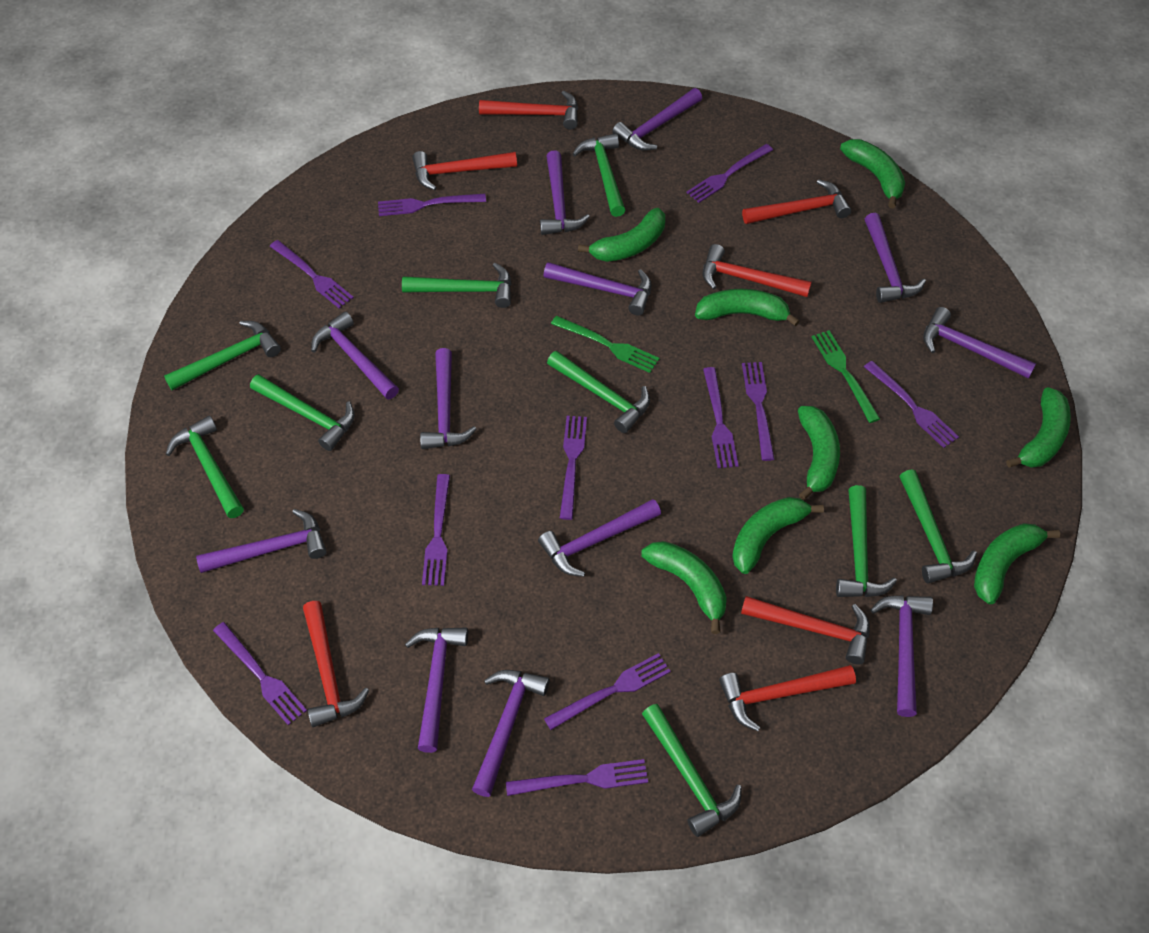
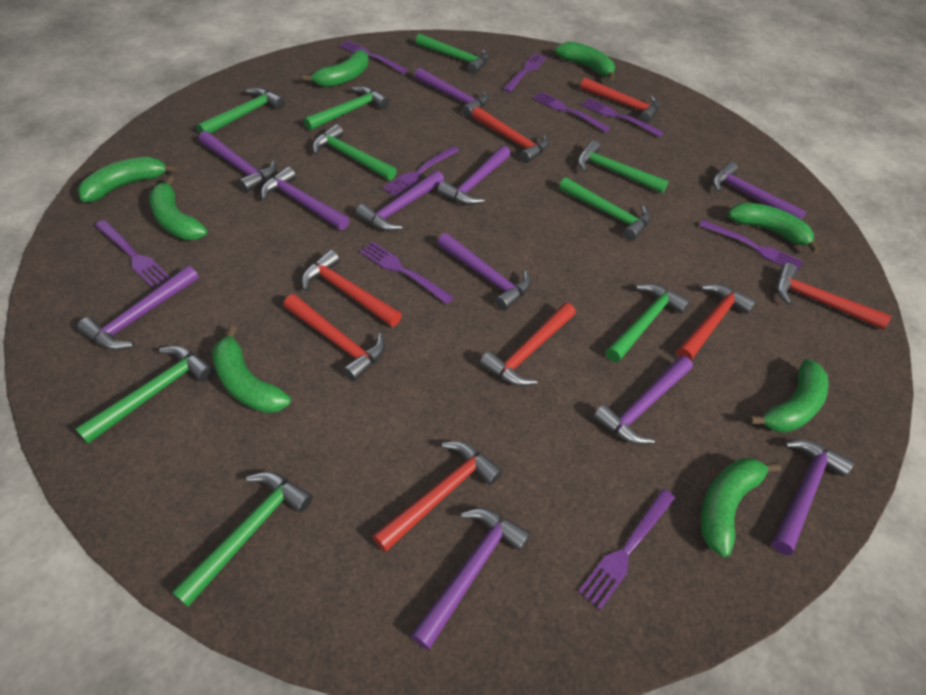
green fork: [551,316,660,373] [812,330,880,423] = 2 -> none = 0
purple fork: [213,622,307,725] [270,240,354,309] [378,194,486,216] [422,474,450,586] [506,759,648,796] [544,653,671,730] [560,416,587,520] [686,144,773,203] [703,367,739,468] [742,362,774,461] [864,361,959,448] = 11 -> [95,220,171,288] [339,40,408,74] [360,242,454,304] [383,146,459,197] [503,53,547,92] [533,92,610,132] [578,489,675,610] [582,98,664,137] [699,220,803,273] = 9
purple hammer: [196,509,326,573] [311,311,399,400] [405,627,468,753] [420,348,476,449] [472,670,550,797] [538,499,661,577] [540,150,590,235] [544,262,652,316] [612,88,702,151] [865,213,926,303] [870,595,933,717] [923,307,1036,379] = 12 -> [77,266,199,350] [199,131,276,193] [261,167,350,230] [356,170,444,231] [411,508,531,650] [415,68,489,117] [437,233,531,311] [438,146,511,205] [593,356,693,445] [713,162,806,219] [772,439,854,555] = 11
red hammer: [303,601,369,727] [412,151,517,190] [479,90,578,130] [703,244,812,297] [719,665,856,731] [741,596,870,664] [742,179,851,224] = 7 -> [284,294,385,381] [301,250,402,327] [372,441,503,552] [472,107,549,163] [480,303,576,386] [580,78,660,123] [676,284,756,360] [777,263,891,329] = 8

